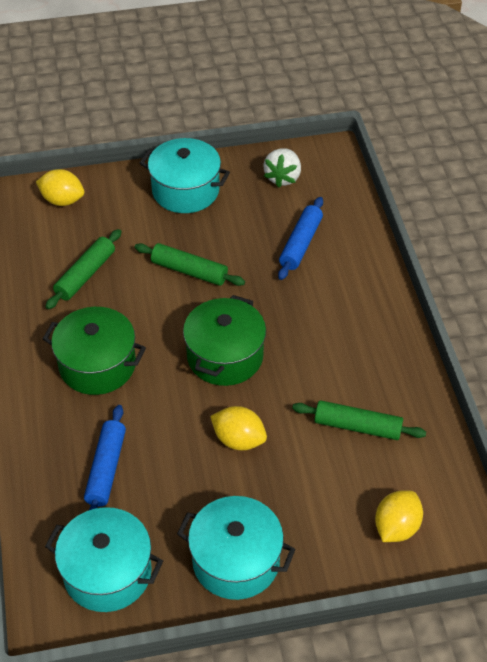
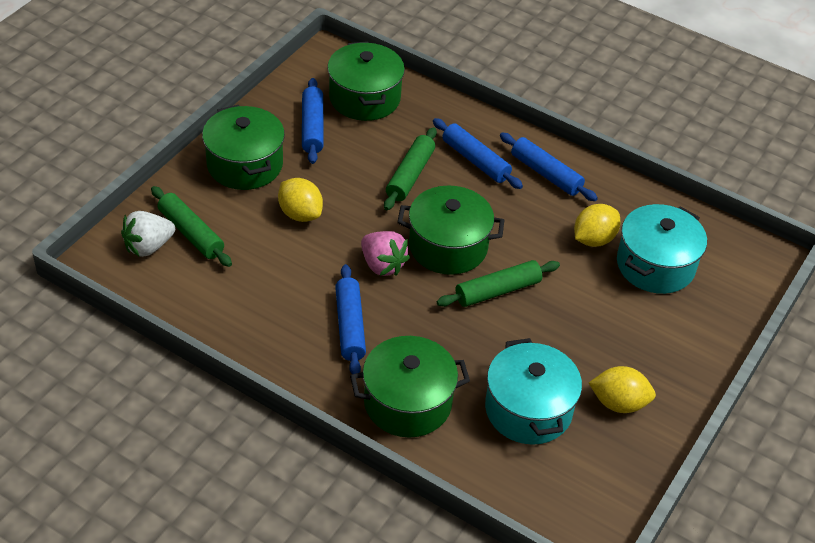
blue rolling pin: [84,405,126,511] [278,197,323,280] = 2 -> [302,78,324,164] [335,264,366,374] [433,118,523,189] [500,133,598,201] = 4
green pot: [43,307,146,395] [183,295,266,386] = 2 -> [202,105,285,190] [327,42,405,121] [350,336,470,438] [397,185,504,275] = 4
pink strawberry: none = 0 -> [361,231,410,276] = 1
turquoise pot: [45,507,163,612] [139,138,230,213] [177,496,295,600] = 3 -> [485,338,582,445] [617,204,707,294] = 2

